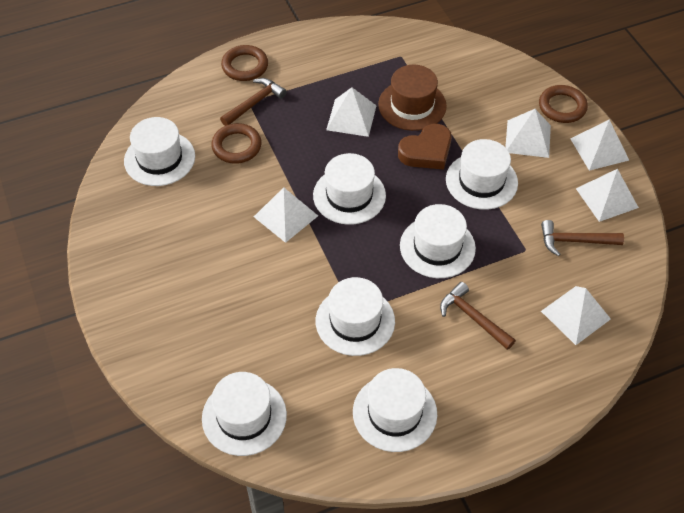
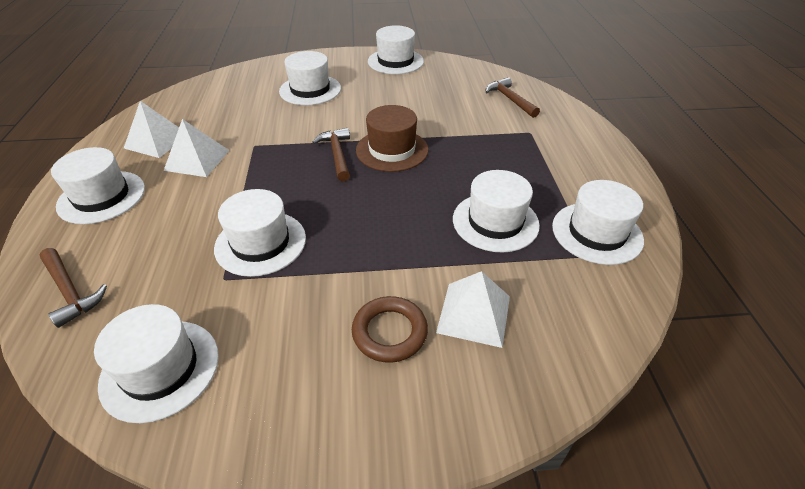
brown heart: [398,124,452,170] = 1 -> none = 0
brown ring: [211,123,262,164] [221,45,268,81] [539,85,588,123] = 3 -> [352,296,428,363] = 1
white pyramid: [254,187,318,243] [326,87,376,137] [505,109,551,158] [541,286,611,345] [570,119,629,171] [576,169,639,222] = 6 -> [124,101,179,158] [164,119,229,177] [436,271,510,348] = 3

